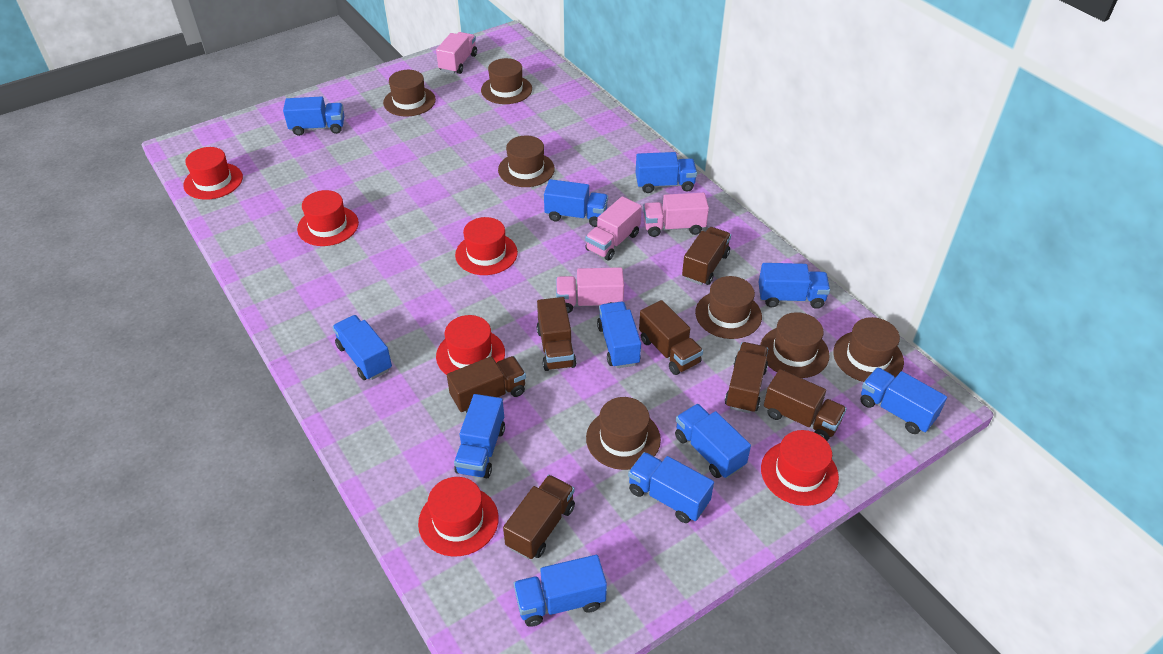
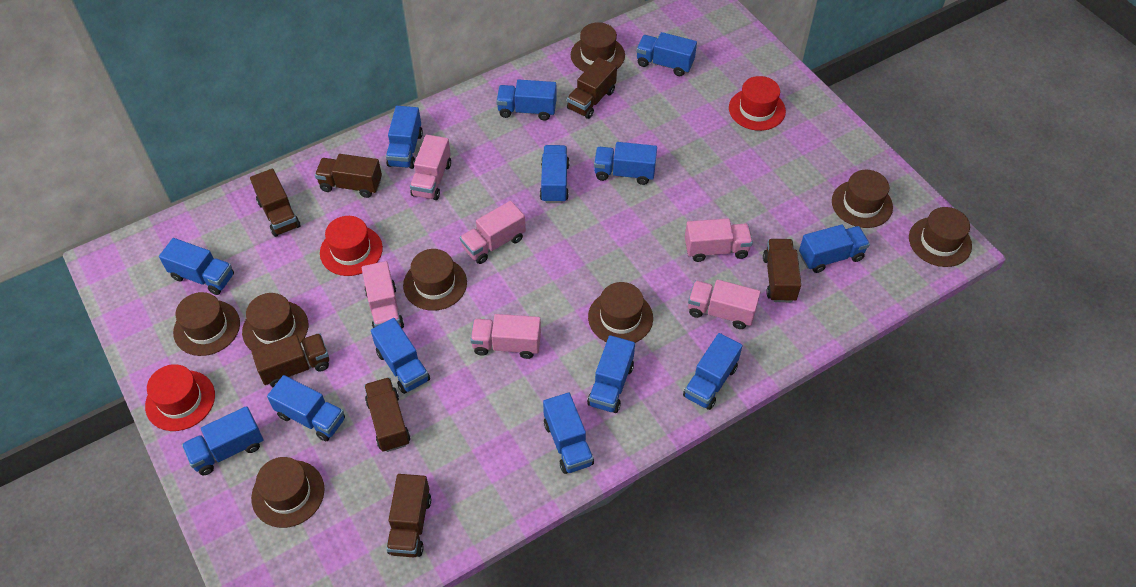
blue truck: [283,96,344,136] [332,315,392,380] [454,394,505,478] [514,555,607,627] [544,179,608,227] [597,302,641,368] [628,452,714,523] [636,152,697,193] [675,404,751,478] [759,263,830,309] [860,367,947,434] = 11 -> [159,238,234,295] [182,406,263,475] [267,375,345,442] [371,318,430,394] [386,106,423,169] [496,80,557,121] [540,145,569,203] [543,393,594,474] [587,335,635,413] [594,142,657,185] [636,32,697,76] [683,333,742,410] [799,224,870,273] = 13
brown hat: [383,70,436,116] [481,58,532,104] [498,136,555,187] [586,397,661,470] [695,276,762,339] [760,312,830,378] [833,317,904,382] = 7 -> [173,292,240,356] [242,293,308,351] [251,457,325,528] [403,249,467,311] [571,22,625,72] [588,282,653,343] [832,170,893,228] [909,207,972,267] = 8
pink truck: [436,32,477,74] [556,267,624,313] [585,196,642,261] [643,193,709,237] = 4 -> [362,261,404,328] [410,134,451,200] [460,201,526,264] [470,314,541,359] [685,218,753,262] [688,280,760,329] = 6
red hat: [183,147,243,200] [297,190,359,246] [418,477,499,557] [436,315,505,375] [455,217,518,275] [761,430,839,506] = 6 -> [145,364,215,431] [320,216,383,276] [729,76,786,131] = 3

